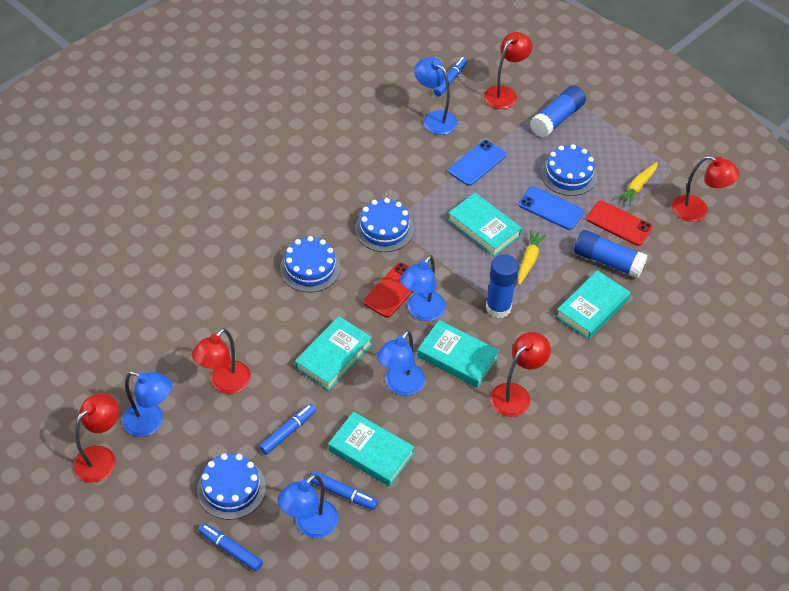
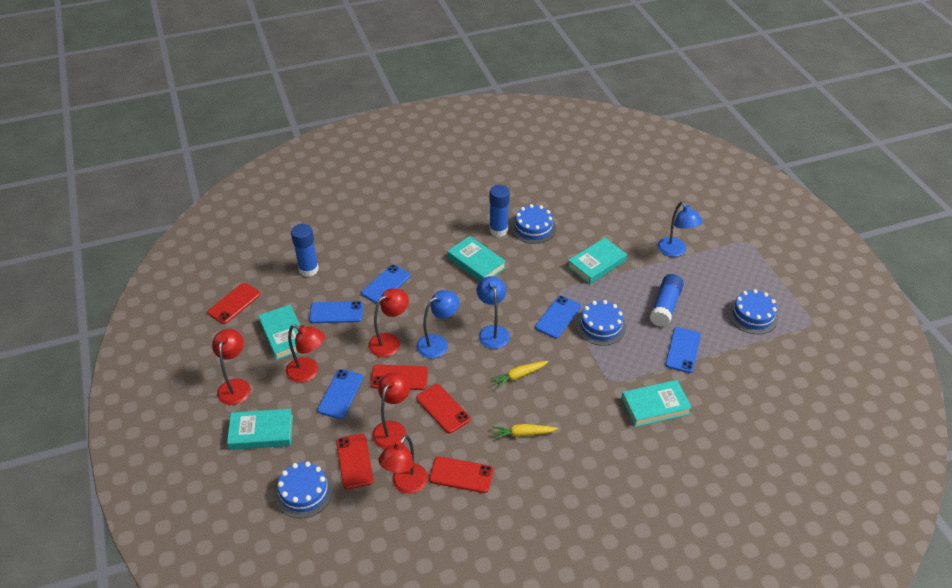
blue lamp: [122,371,172,437] [278,474,339,538] [377,330,425,396] [400,255,446,321] [414,57,458,135] = 5 -> [416,290,459,358] [476,276,510,349] [658,201,703,257] = 3
blue marker: [198,523,263,571] [259,404,316,455] [311,471,378,510] [433,57,467,96] = 4 -> none = 0
blue phone: [448,140,506,186] [518,186,584,230] = 2 -> [309,301,363,323] [317,369,363,419] [361,265,411,304] [535,296,581,338] [665,327,701,373] = 5
red phone: [363,262,413,318] [586,200,653,246] = 2 -> [207,283,261,324] [336,434,374,489] [370,365,428,390] [416,384,470,434] [429,456,493,493] = 5

